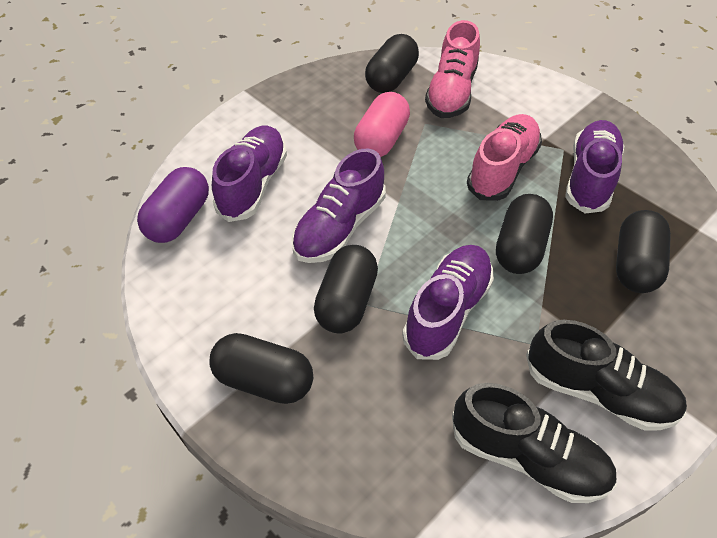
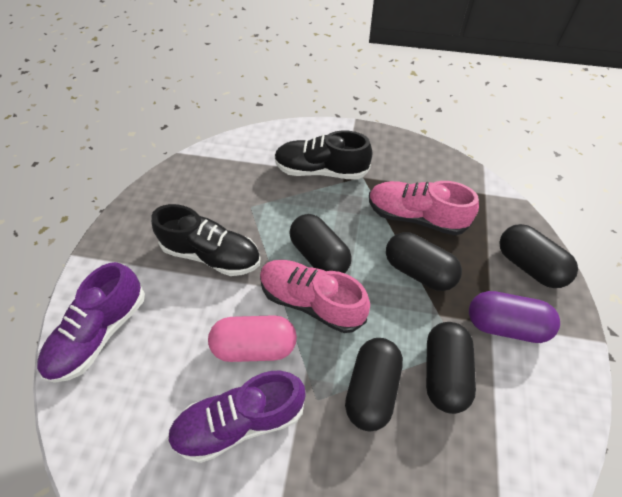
purple shoe: [212,126,287,222] [292,148,386,263] [402,245,494,360] [565,120,624,214] = 4 -> [37,262,145,383] [167,371,306,463] = 2

